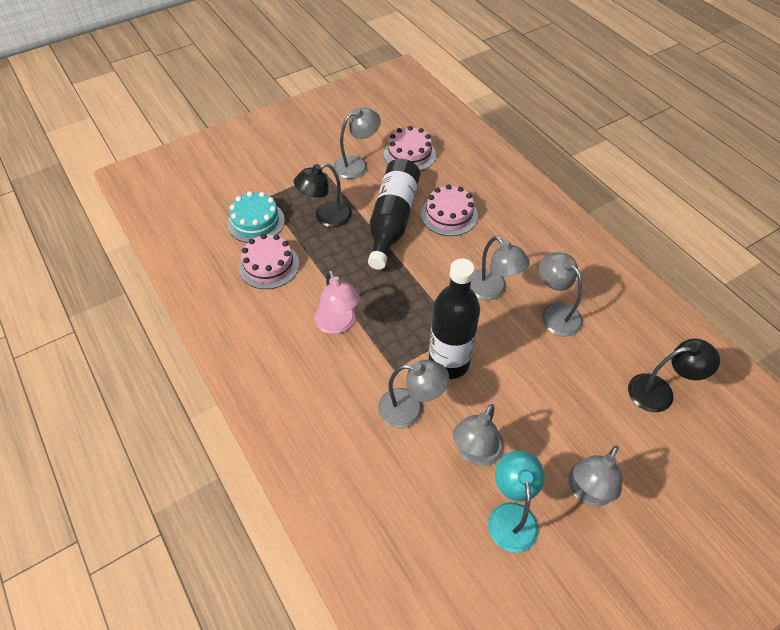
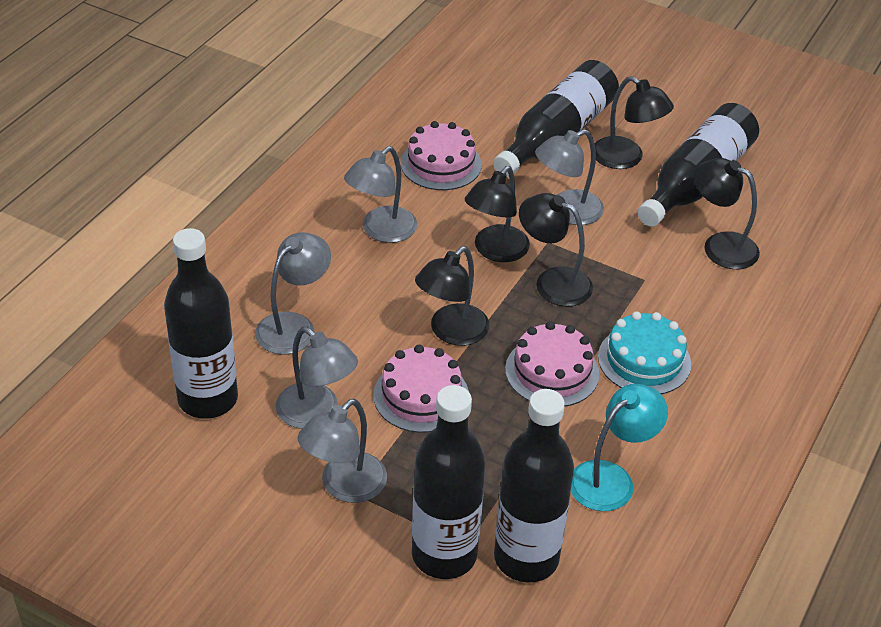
black bottle: [368,159,420,270] [429,259,480,379] = 2 -> [164,228,238,419] [412,385,486,579] [493,60,619,177] [494,389,574,582] [638,103,759,227] = 5
black lamp: [294,163,352,227] [628,339,720,412] = 2 -> [415,246,489,346] [465,166,530,262] [519,193,593,307] [595,76,674,169] [694,158,760,269] = 5
grey lamp: [333,107,381,179] [378,360,449,428] [453,404,504,466] [471,236,530,300] [539,252,583,337] [568,445,622,507] = 6 -> [255,232,331,354] [276,327,358,429] [298,399,387,503] [344,146,417,243] [535,130,604,225] = 5
pink lamp: [315,270,360,334] = 1 -> none = 0

